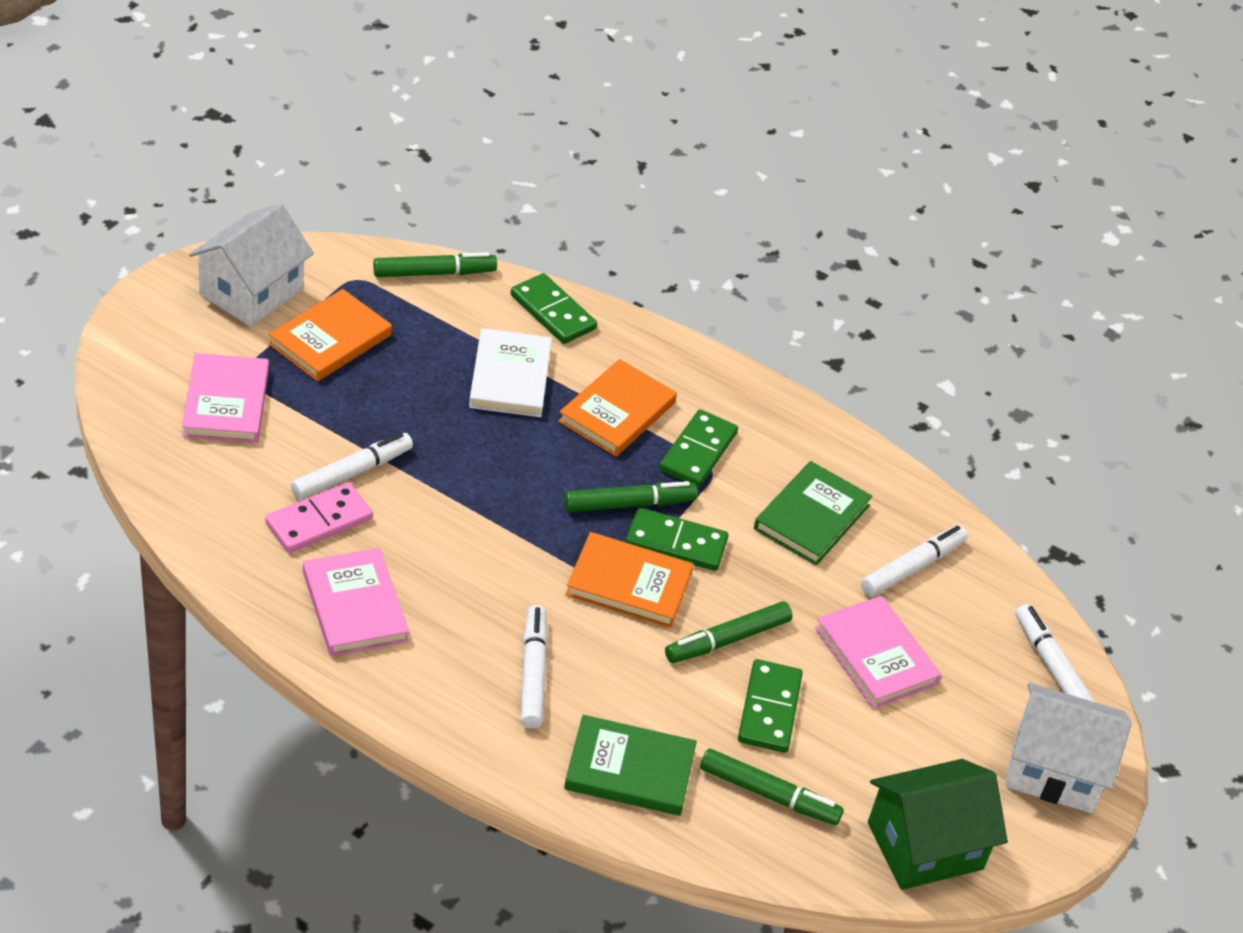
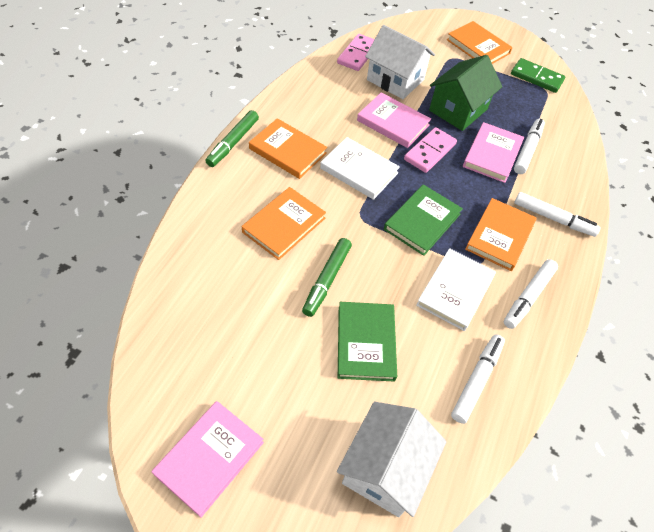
green domino: [511,273,597,344] [625,508,728,571] [659,409,738,487] [738,659,803,753] = 4 -> [511,58,565,93] = 1
green marker: [373,252,497,277] [564,481,698,512] [665,601,792,663] [700,748,844,825] = 4 -> [205,110,259,167] [302,238,352,317] = 2
orange book: [268,289,392,381] [558,359,677,456] [565,532,694,628] = 3 -> [242,187,326,260] [249,118,327,179] [447,21,513,64] [465,198,537,271] = 4
pink domino: [265,482,373,553] = 1 -> [337,34,375,71] [404,127,457,173] = 2
white book: [469,328,552,417] = 1 -> [320,137,400,200] [416,248,496,331] = 2

